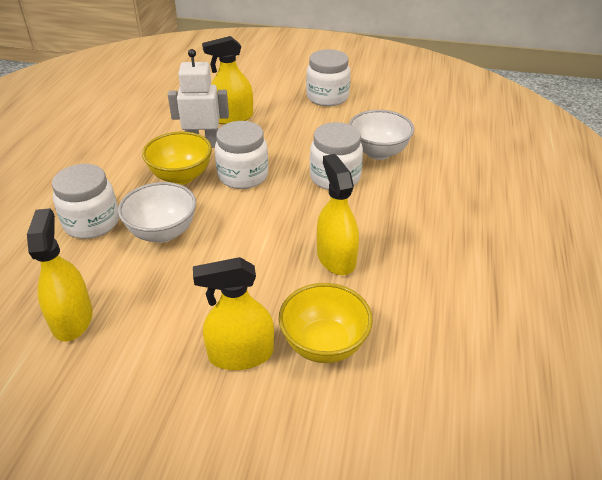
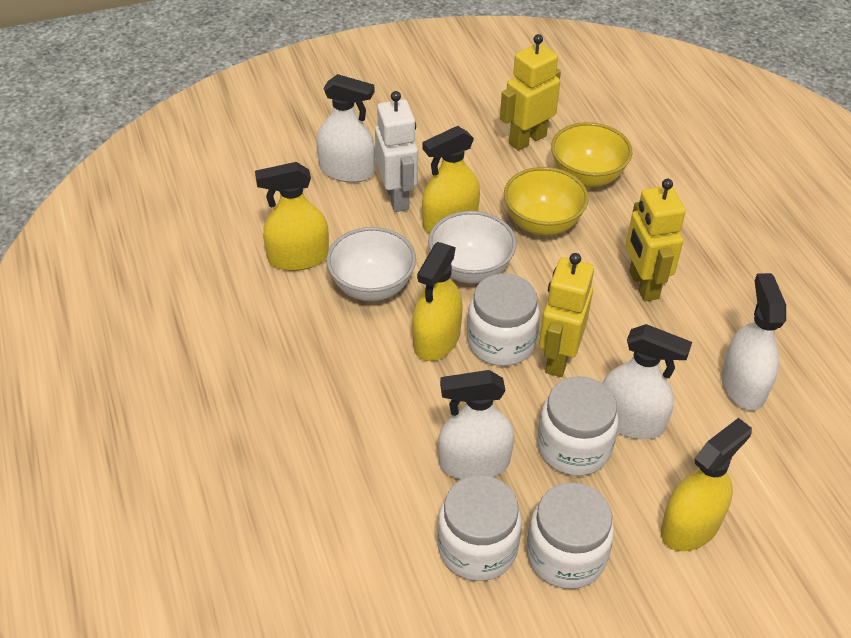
white spray bottle: none = 0 -> [316,74,375,183] [438,370,514,480] [603,324,692,439] [721,273,786,411] = 4
yellow robot: none = 0 -> [500,34,561,151] [539,253,594,377] [626,179,686,301] = 3

